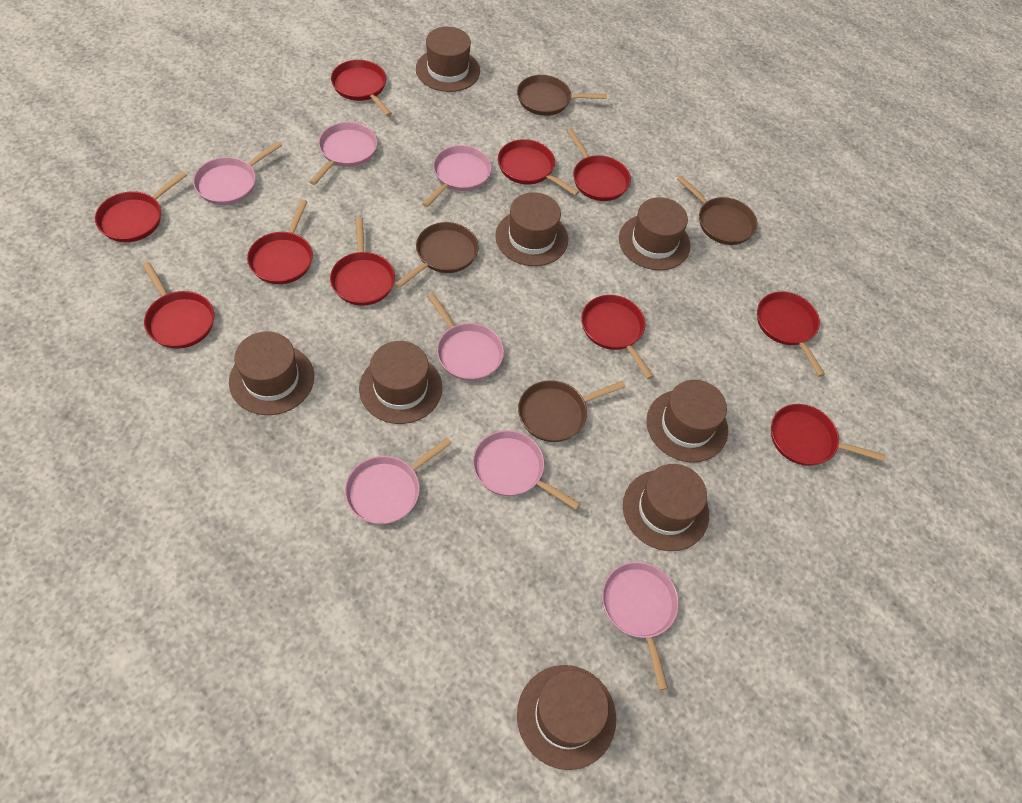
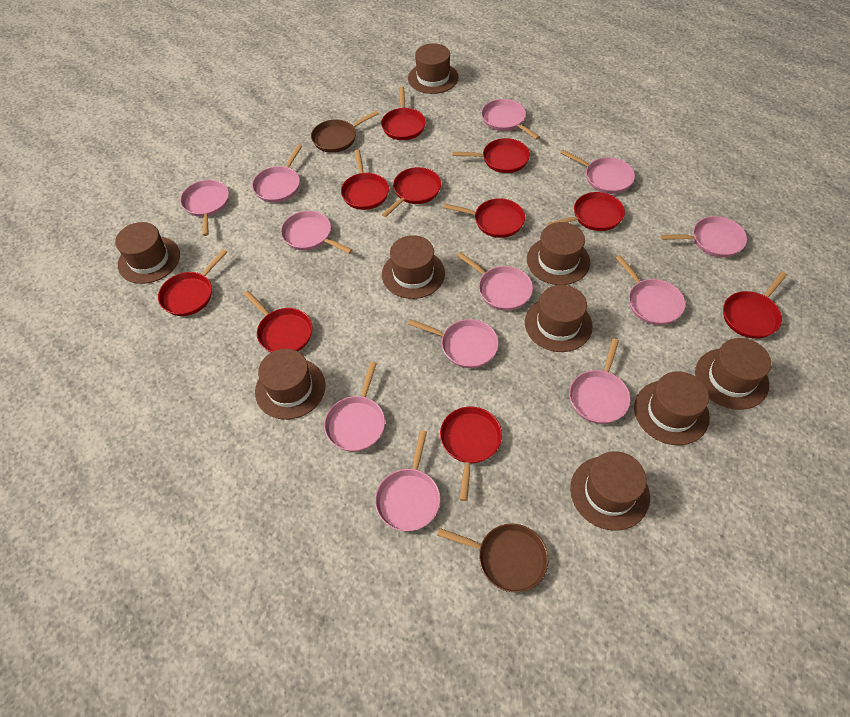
brown hat: [229,331,314,415] [359,341,442,424] [416,27,480,92] [495,192,568,266] [517,665,616,770] [619,197,691,270] [623,464,709,551] [647,380,728,462] = 8 -> [115,222,180,284] [255,349,325,420] [382,235,445,299] [408,43,458,94] [525,285,593,352] [527,222,590,285] [570,451,650,531] [634,371,710,445] [695,338,771,410] = 9
brown pan: [395,222,478,288] [517,75,607,116] [518,380,626,442] [677,176,758,245] = 4 -> [311,111,379,153] [437,523,548,592] = 2
pink pan: [193,141,282,205] [310,122,377,185] [345,437,452,525] [422,145,492,207] [427,293,504,381] [473,430,581,510] [602,562,679,690] = 7 -> [180,180,229,236] [252,144,302,203] [281,211,352,254] [324,362,385,452] [375,430,440,531] [408,319,499,368] [457,252,533,311] [481,99,540,140] [560,150,635,194] [569,339,631,424] [616,255,685,325] [661,216,747,257] = 12

